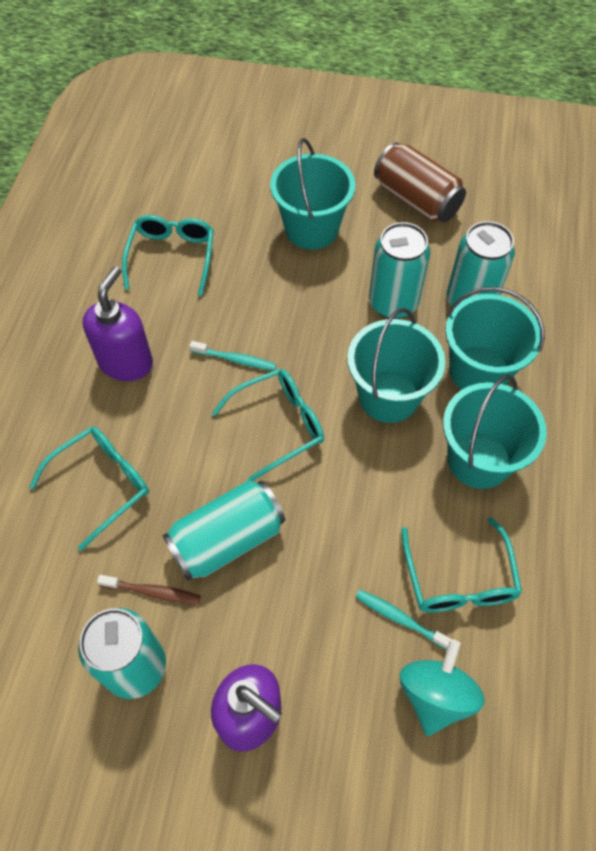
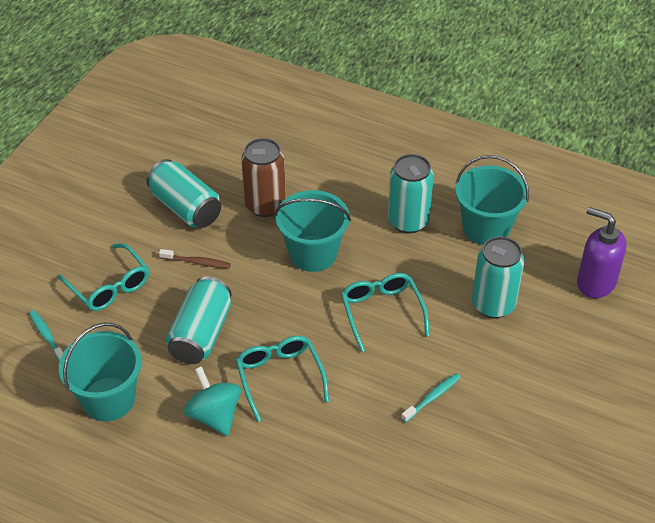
purple soap dispenser: [83,266,153,381] [211,664,282,752] = 2 -> [577,207,626,298] = 1
turquoise bucket: [270,138,355,250] [347,308,445,423] [443,374,547,489] [445,287,545,390] = 4 -> [59,323,142,421] [275,190,351,272] [456,155,529,245] = 3
turquoise glasses: [29,427,149,551] [122,215,214,296] [212,369,324,481] [401,517,522,612] = 4 -> [58,243,149,311] [236,336,329,422] [341,273,429,352] = 3

